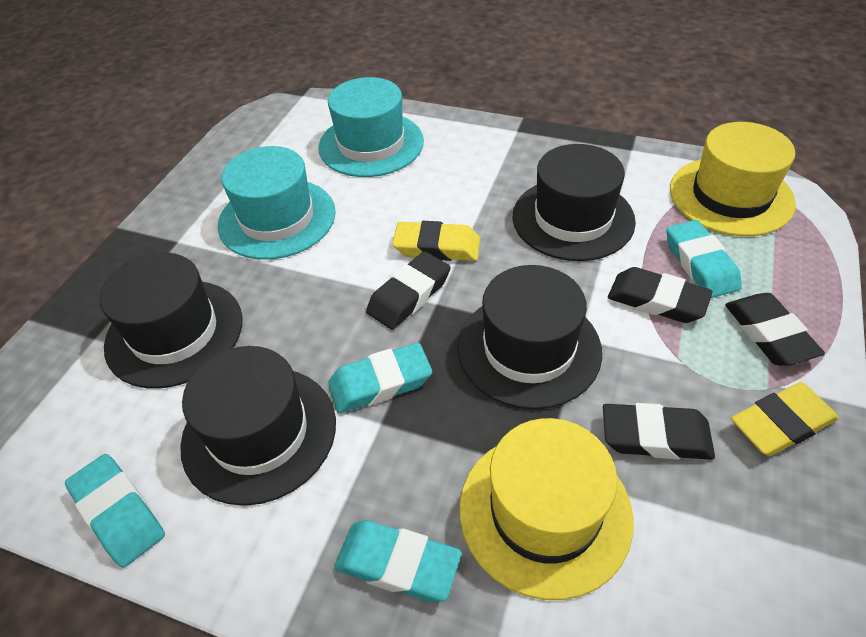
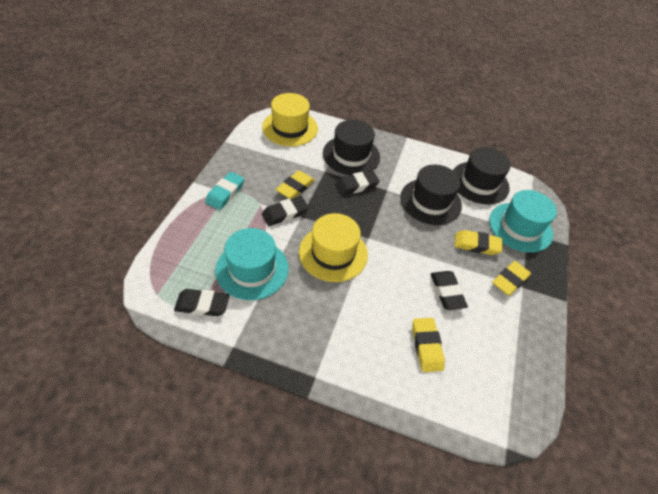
black hat: [99,253,243,389] [180,346,336,506] [458,265,602,409] [512,144,636,261] = 4 -> [323,120,380,175] [400,164,462,225] [453,147,511,204] = 3
turquoise eraser: [65,454,165,568] [328,343,432,413] [334,520,461,602] [666,220,742,298] = 4 -> [205,172,244,210] = 1
yellow eraser: [392,221,480,261] [731,382,839,456] = 2 -> [276,170,315,199] [412,318,445,372] [454,230,502,255] [492,261,531,296] = 4

